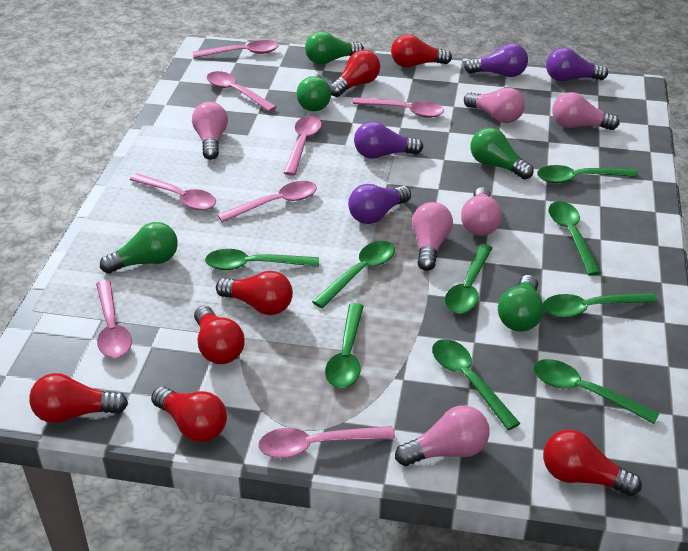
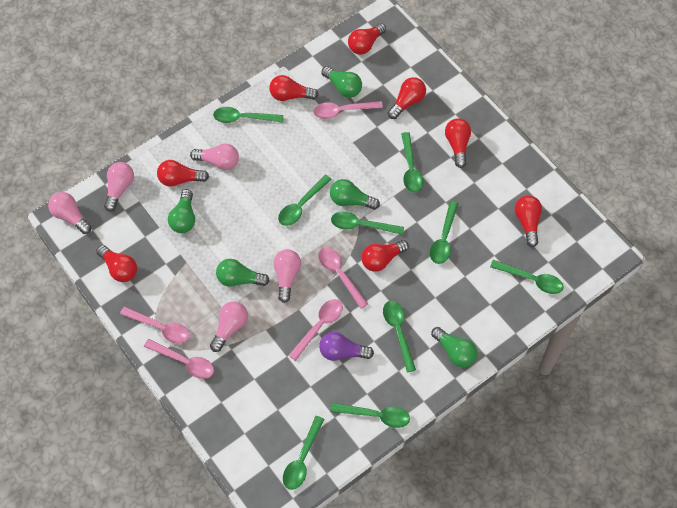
pink light bulb: [192,102,228,160] [395,405,489,466] [412,202,453,271] [461,187,502,236] [464,87,525,123] [552,92,619,130] = 6 -> [48,192,92,234] [104,162,134,212] [190,143,239,170] [210,301,248,352] [273,249,301,303] = 5
pink spoon: [96,280,132,358] [130,173,216,210] [193,40,279,58] [207,71,276,112] [217,181,317,222] [258,426,395,458] [284,116,322,176] [353,97,444,118] = 8 -> [120,306,190,344] [144,339,214,379] [288,299,343,361] [313,101,383,119] [318,247,368,309] = 5
purple light bulb: [348,184,411,224] [354,121,424,159] [464,43,528,77] [546,48,608,82] = 4 -> [319,332,374,361] = 1
red light bulb: [29,373,128,423] [151,387,227,442] [194,306,245,364] [216,271,293,315] [330,50,380,97] [391,34,452,68] [543,429,642,496] = 7 -> [96,245,137,282] [157,160,209,187] [269,75,319,101] [348,23,386,55] [361,240,409,272] [388,77,426,119] [445,118,471,168] [515,195,542,247] = 8

